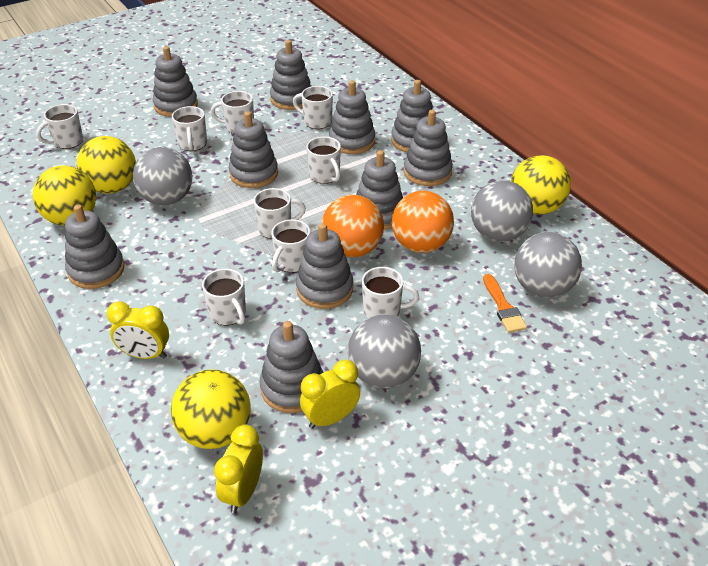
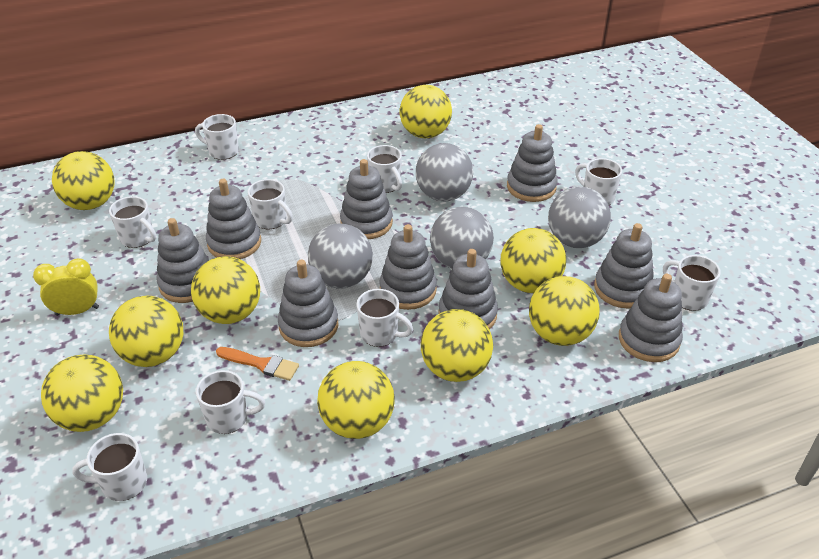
grey stacking toy: [65,205,125,289] [153,46,198,117] [229,111,278,188] [260,321,324,413] [270,40,311,110] [296,223,353,309] [329,80,375,154] [356,150,403,230] [391,80,433,152] [404,110,453,186] = 10 -> [156,218,209,303] [206,179,261,259] [278,260,338,347] [340,159,393,239] [379,224,437,310] [438,249,498,329] [507,124,558,202] [594,223,654,309] [619,274,683,362] = 9
orange ball: [322,195,384,257] [392,191,454,253] = 2 -> none = 0
yellow ball: [33,165,96,226] [77,136,136,194] [171,369,251,449] [511,155,571,215] = 4 -> [41,355,123,432] [52,151,115,210] [109,296,183,367] [191,256,260,324] [317,361,395,439] [400,85,452,138] [421,309,493,382] [500,228,566,293] [529,276,600,346] = 9
yellow clock: [107,301,169,359] [214,425,263,513] [300,359,360,429] = 3 -> [33,258,99,316] = 1

